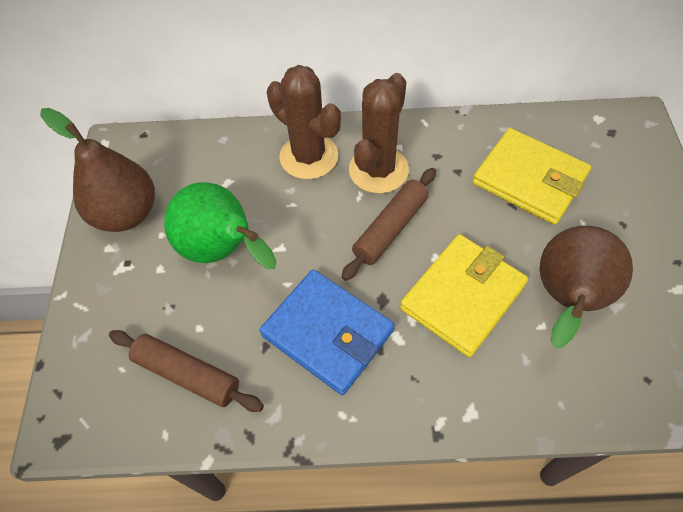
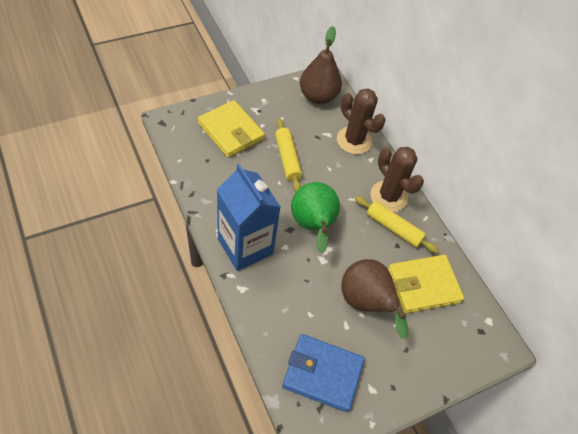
blue carton: none = 0 -> [217,164,281,271] = 1
brown rolling pin: [109,330,264,412] [342,168,436,281] = 2 -> none = 0
yellow rolling pin: none = 0 -> [275,118,302,192] [355,196,439,253] = 2

